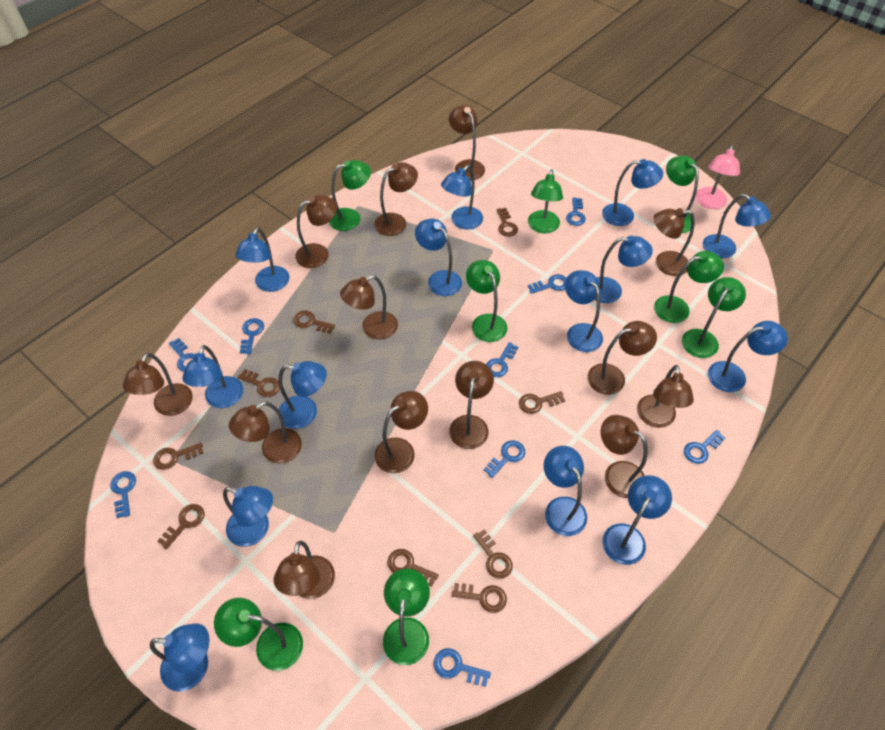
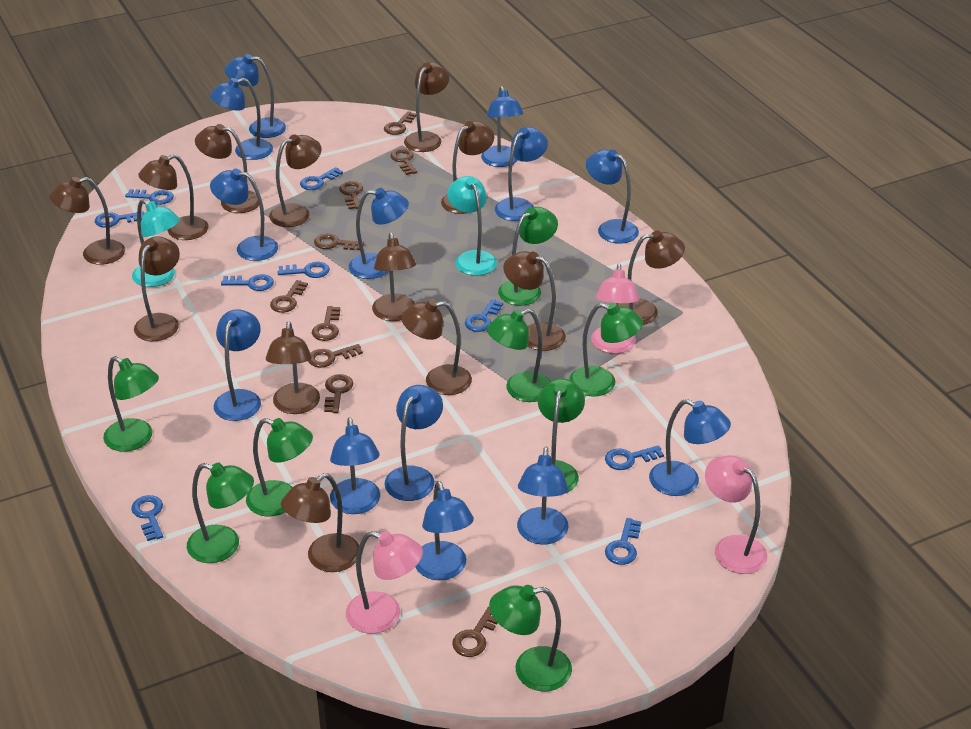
blue lamp: [150,623,209,692] [182,345,243,408] [223,486,273,547] [235,227,289,292] [279,361,327,429] [415,219,462,296] [441,165,483,230] [544,446,587,536] [565,270,603,352] [594,236,653,303] [602,159,663,226] [602,475,672,565] [703,194,771,259] [708,321,788,392] = 14 -> [210,78,273,160] [210,169,278,261] [214,309,261,421] [224,54,286,138] [330,417,380,514] [349,188,409,279] [385,385,443,501] [415,481,474,580] [481,86,524,167] [495,127,548,221] [517,447,568,544] [586,149,639,244] [649,399,731,496] = 13
pink lamp: [695,145,740,209] = 1 -> [346,531,423,634] [591,264,639,354] [705,455,767,574] = 3
turquoise lamp: none = 0 -> [132,199,180,287] [447,176,497,276] = 2

